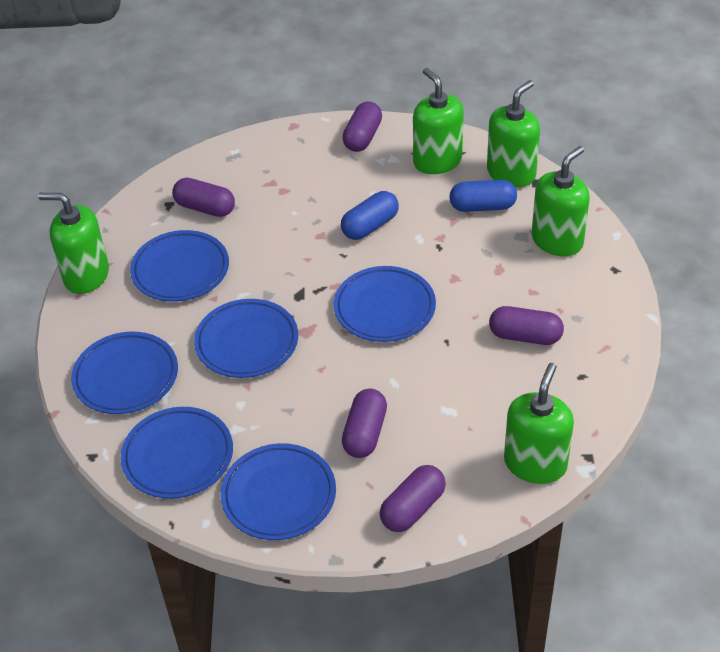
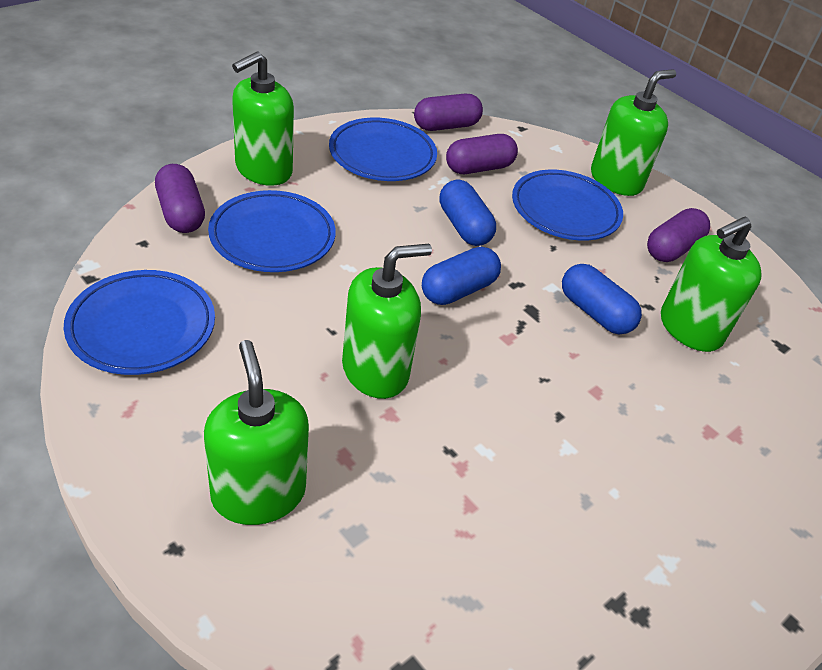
blue capsule: [341,191,399,240] [449,180,517,212] = 2 -> [422,247,501,305] [439,180,496,246] [562,264,642,334] = 3
blue plate: [71,332,178,414] [121,407,233,499] [130,230,229,302] [194,299,298,378] [221,443,336,540] [334,266,436,342] = 6 -> [64,270,215,375] [208,190,336,272] [329,118,437,181] [512,170,623,241] = 4
purple capsule: [172,178,235,217] [342,101,382,152] [342,389,387,458] [380,465,446,532] [489,306,564,345] = 5 -> [155,164,205,233] [414,94,483,131] [446,134,518,174] [647,208,710,262] = 4

